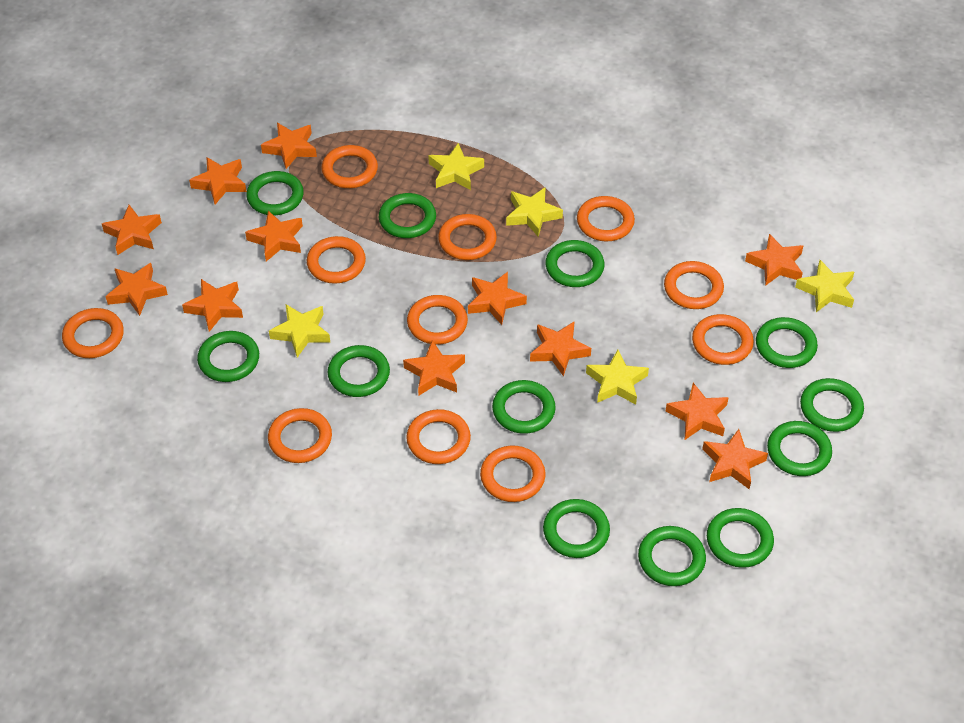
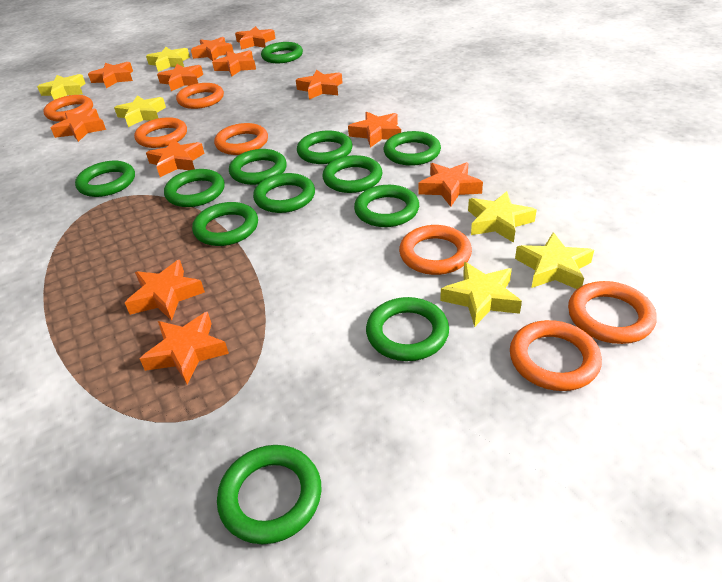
orange ring: [62,308,124,358] [268,408,332,463] [307,236,366,284] [322,145,378,188] [406,409,471,464] [407,295,468,345] [438,214,497,260] [480,445,546,502] [577,196,635,241] [664,261,724,309] [692,314,754,365] = 11 -> [43,95,93,121] [134,117,187,148] [176,83,224,109] [214,123,268,155] [399,225,472,275] [510,320,602,391] [568,281,657,344] = 7
yellow star: [269,304,330,358] [428,143,484,190] [506,187,563,237] [586,350,649,405] [795,260,854,312] = 5 -> [37,74,86,100] [114,95,166,127] [146,47,190,72] [440,262,522,327] [468,191,537,243] [515,232,594,289] = 6

